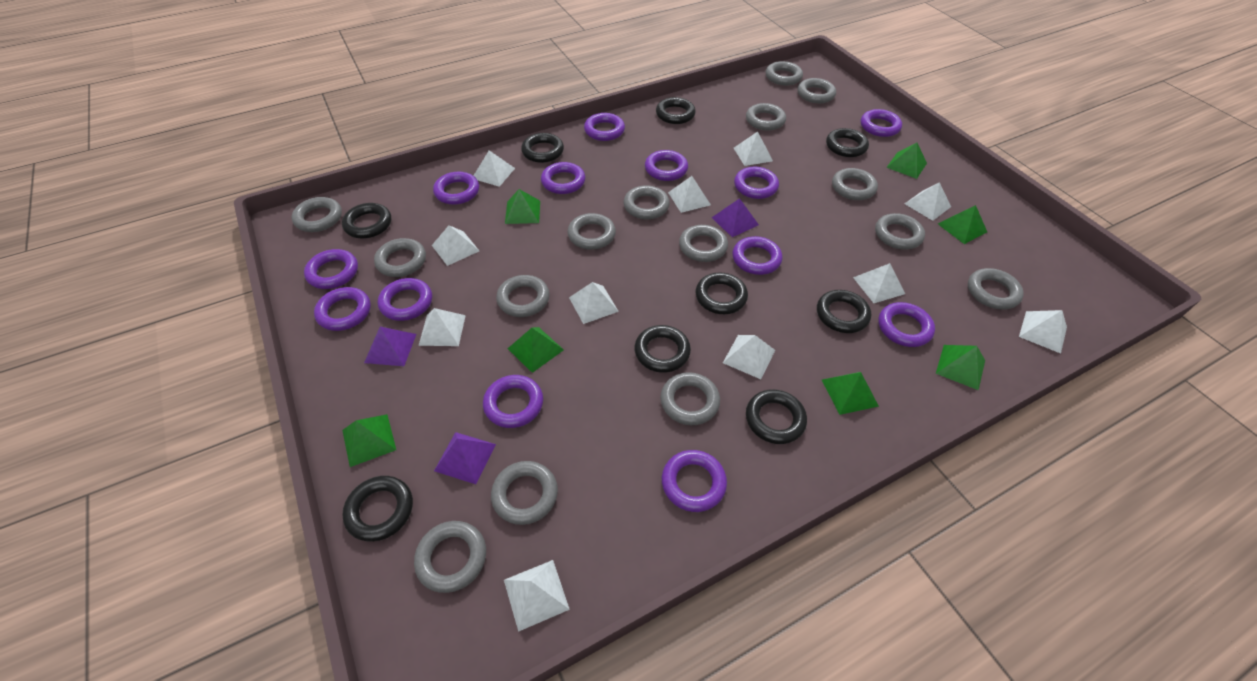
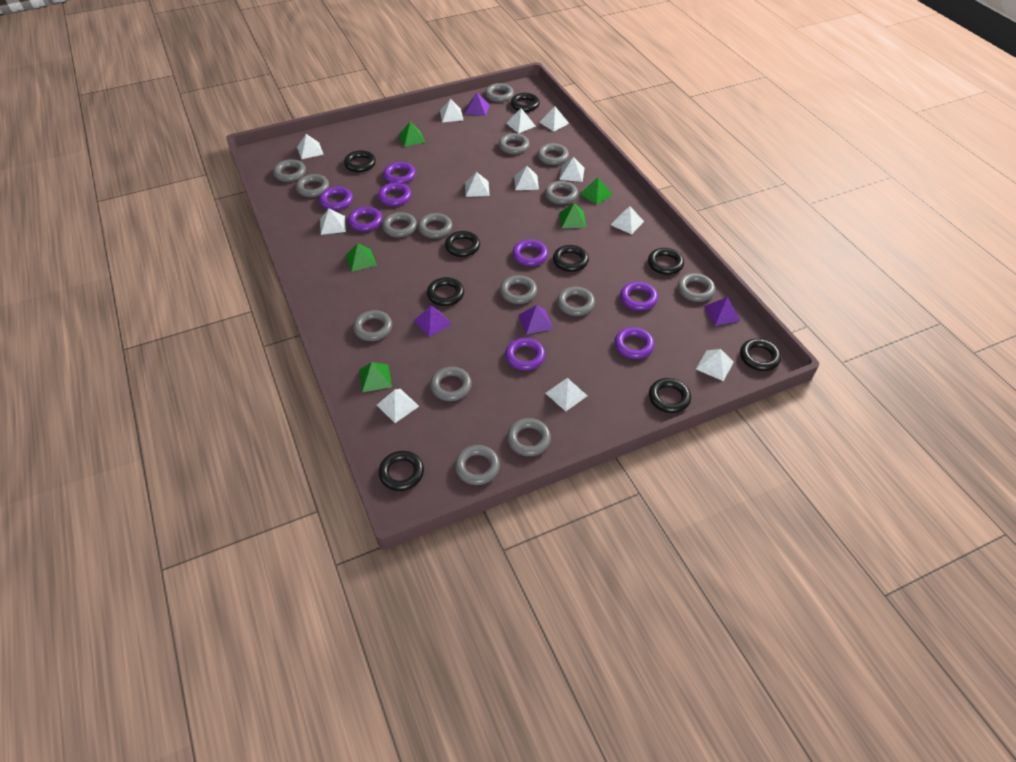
green pyramid: [342,414,396,467] [505,189,540,224] [507,327,564,373] [822,372,879,415] [886,143,927,179] [936,345,985,390] [938,205,987,244] = 7 -> [346,243,377,272] [359,362,392,392] [399,122,425,147] [559,203,586,228] [580,177,613,205] = 5
purple pyramid: [364,327,416,366] [434,432,496,484] [712,198,759,237] = 3 -> [414,306,452,337] [465,93,490,116] [519,305,553,334] [704,297,741,326] = 4
purple ring: [304,249,358,289] [314,287,371,331] [378,278,432,321] [433,172,479,205] [483,375,543,428] [541,162,585,194] [584,113,625,141] [645,150,688,181] [662,450,727,512] [732,236,782,275] [734,167,779,199] [861,109,902,137] [878,302,935,347] = 13 -> [319,186,353,210] [348,207,382,232] [378,182,411,206] [383,162,416,184] [505,338,545,370] [512,239,548,266] [614,327,654,359] [620,281,658,311] = 8
white pyramid: [419,308,466,346] [432,225,479,266] [474,150,515,187] [504,560,570,632] [569,282,619,324] [668,176,711,213] [723,335,775,379] [734,132,773,166] [853,263,905,303] [905,182,951,221] [1019,310,1067,353] = 11 -> [297,134,324,159] [320,208,346,235] [377,389,419,423] [440,99,463,122] [465,172,490,197] [506,108,536,133] [514,166,539,190] [539,107,569,132] [545,378,587,412] [559,157,585,182] [611,206,644,234] [696,349,734,381] = 12

